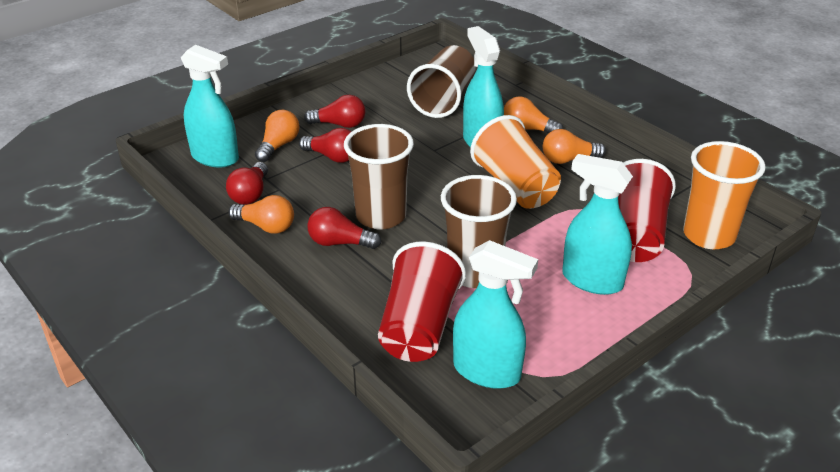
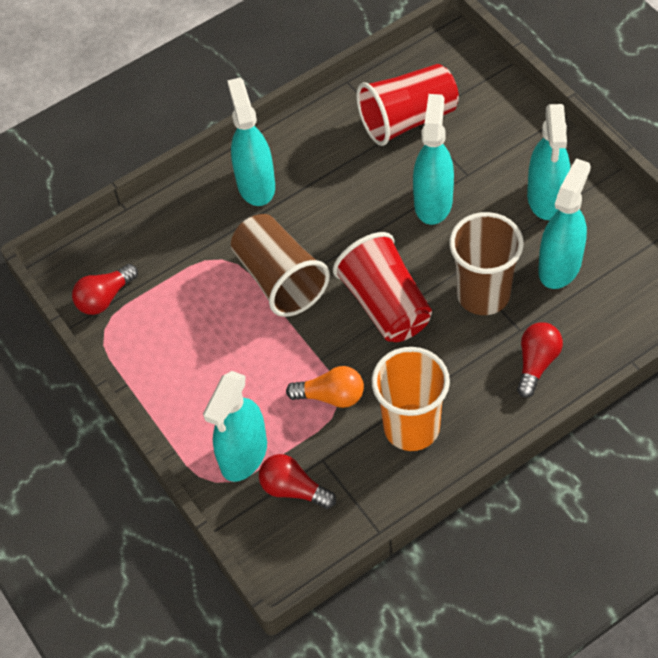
brown cup: [344,124,414,229] [407,45,476,118] [441,175,517,288] = 3 -> [231,214,330,317] [449,212,524,315] = 2
orange cup: [470,115,561,209] [683,141,766,249] = 2 -> [371,347,450,451] = 1
orange light bulb: [228,195,294,234] [255,110,300,162] [504,96,563,133] [543,129,606,164] = 4 -> [286,366,364,408] = 1
red light bulb: [226,162,268,205] [299,128,351,163] [304,95,365,128] [307,207,381,249] = 4 -> [72,264,138,315] [259,454,336,509] [517,322,563,398] = 3
turquoise spray bottle: [181,45,239,168] [453,240,538,389] [463,26,504,148] [562,154,633,295] = 4 -> [203,371,267,482] [227,78,275,206] [413,94,454,225] [527,104,570,220] [538,158,591,289] = 5

